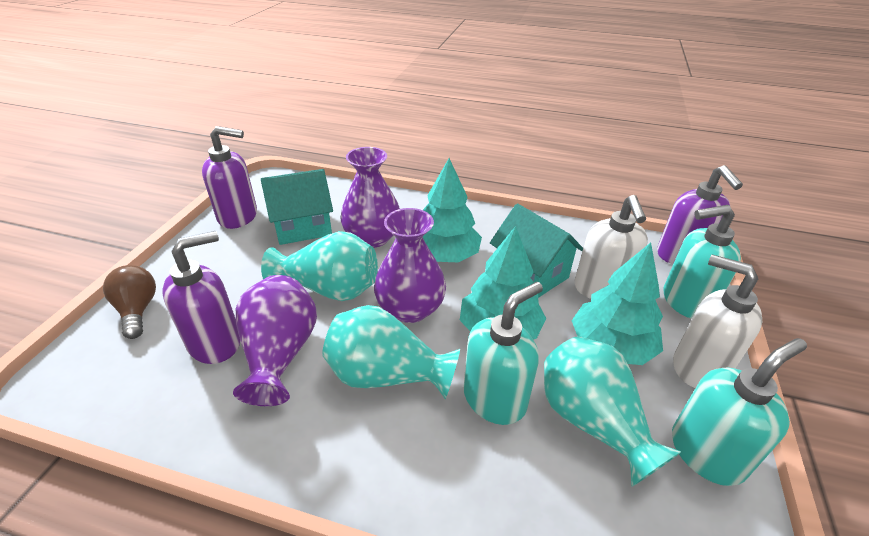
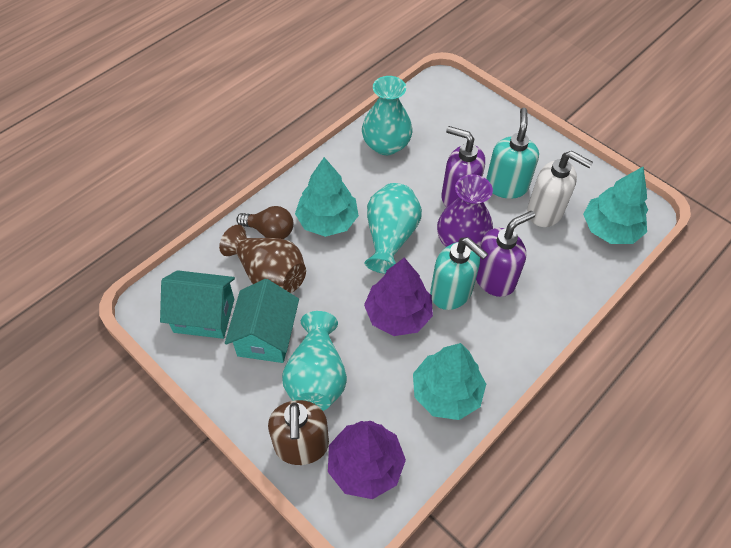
brown soap dispenser: none = 0 -> [268,400,329,465] = 1
brown vase: none = 0 -> [219,225,306,293] = 1
purple soap dispenser: [162,231,240,364] [202,126,257,229] [657,165,743,264] = 3 -> [442,126,485,207] [476,211,535,297] = 2
purple tree: none = 0 -> [328,421,406,499] [364,258,433,336] = 2
purple vase: [233,275,317,406] [340,147,400,248] [374,208,446,323] = 3 -> [437,174,493,247] = 1
turquoise soap dispenser: [463,282,543,425] [664,205,741,319] [672,338,807,486] = 3 -> [430,237,488,310] [486,108,539,199] = 2
white soap dispenser: [574,195,648,299] [673,255,762,388] = 2 -> [527,151,593,227] = 1

